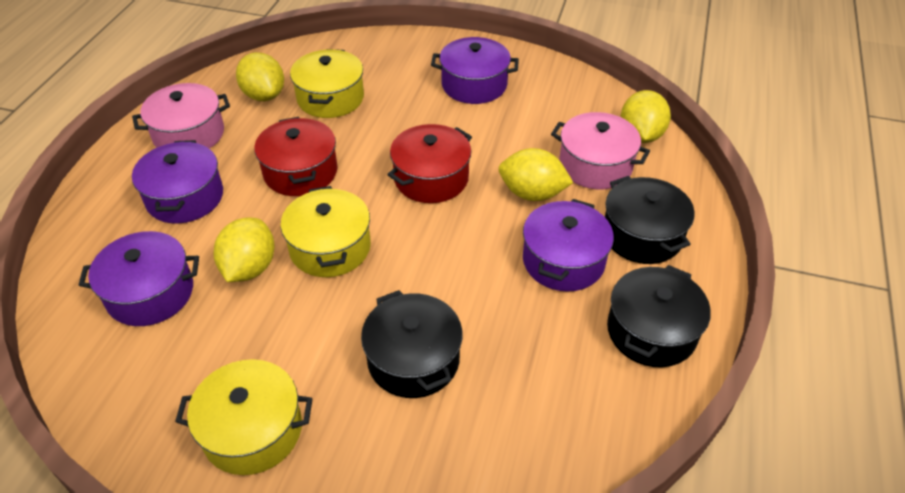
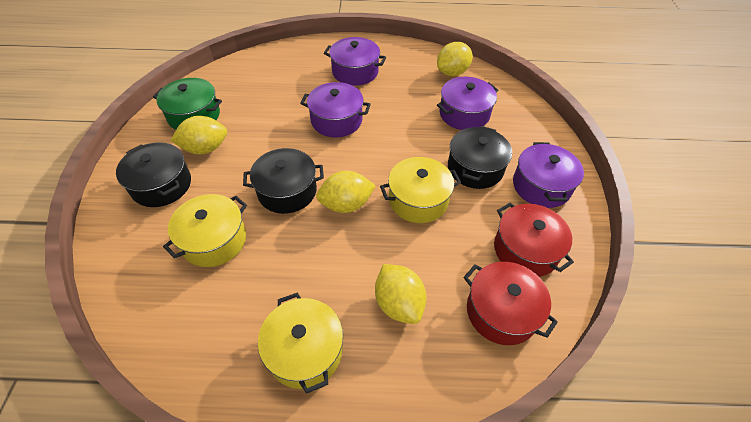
green pot: none = 0 -> [153,78,222,130] = 1
pink pot: [132,83,230,149] [551,112,650,190] = 2 -> none = 0

